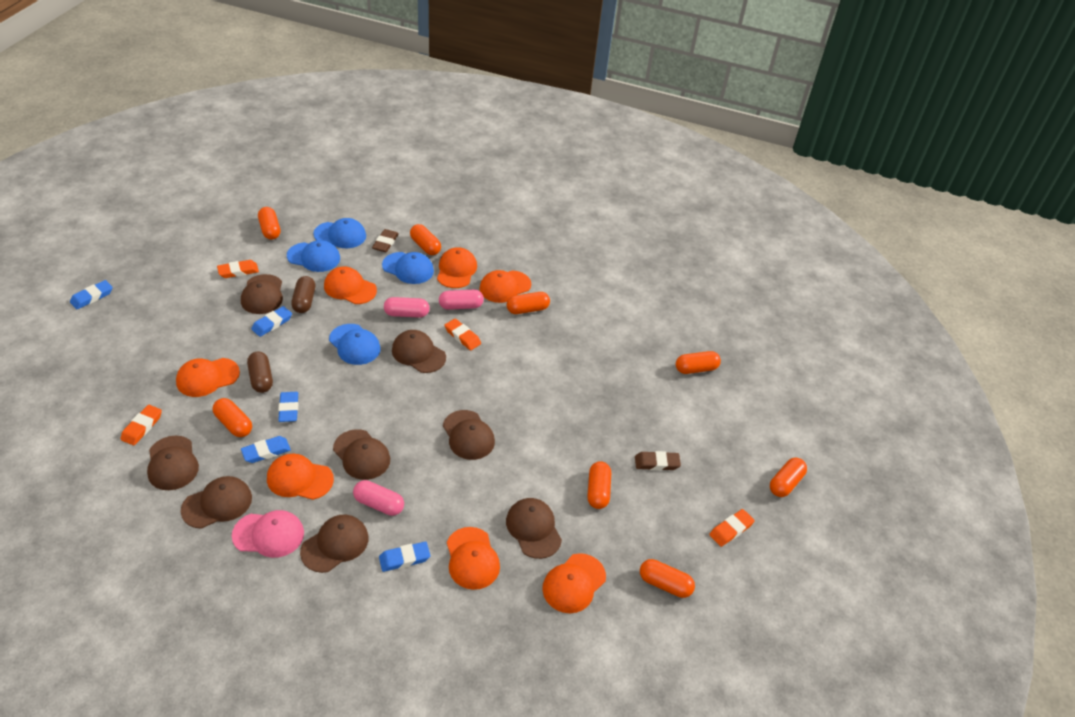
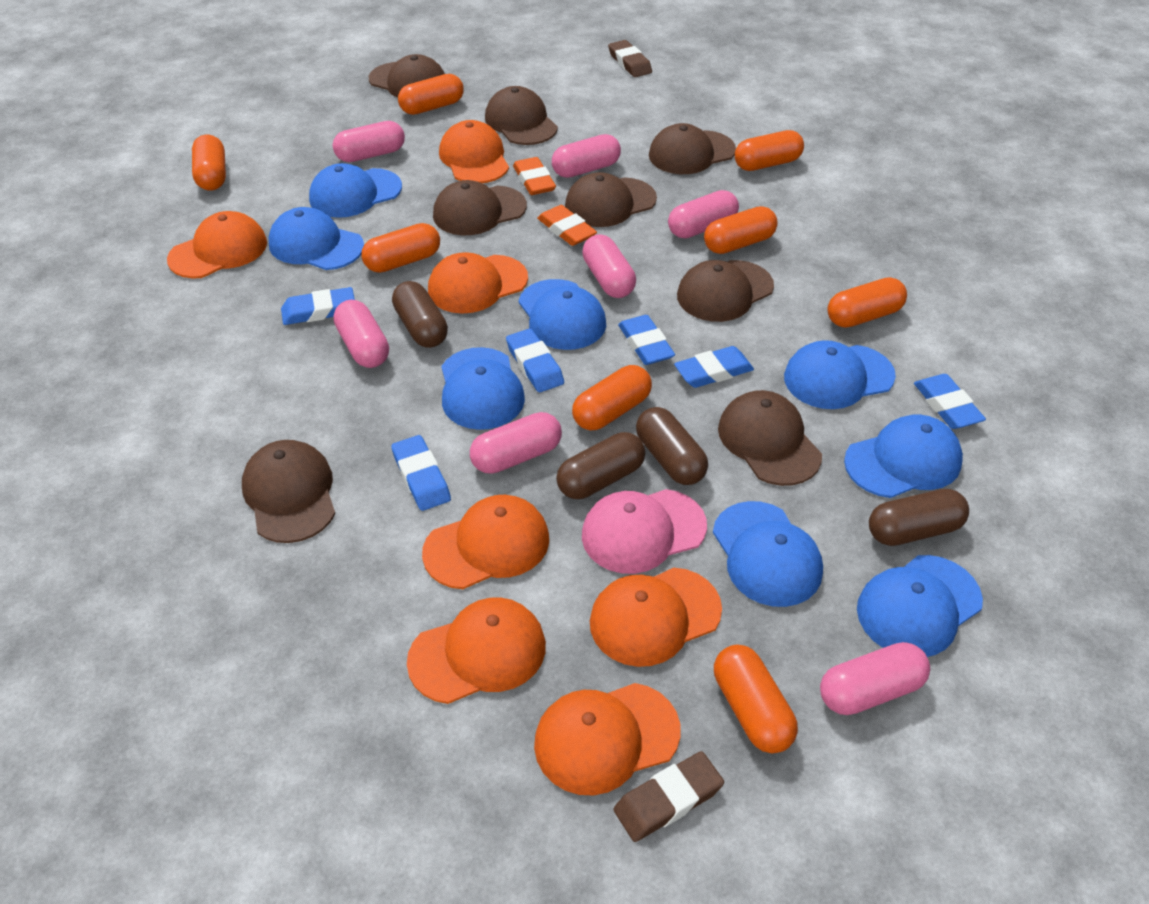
blue cap: [287,240,340,272] [313,218,366,248] [329,324,381,365] [382,252,434,284] = 4 -> [269,207,364,270] [309,163,402,218] [441,347,525,430] [519,279,606,350] [713,501,823,607] [784,340,896,409] [844,415,963,498] [857,555,983,657] = 8
blue eraser: [70,280,113,309] [241,436,291,463] [251,306,292,337] [278,392,298,422] [379,542,430,572] = 5 -> [281,287,355,325] [391,435,451,511] [506,329,564,392] [618,315,675,365] [674,346,754,388] [914,374,986,429] = 6
brown capsule: [247,352,273,393] [291,276,315,313] = 2 -> [392,281,448,348] [556,432,645,499] [636,407,708,485] [869,489,969,546] = 4
orange eraser: [121,405,162,445] [217,260,259,278] [445,318,481,350] [709,509,755,547] = 4 -> [513,157,556,195] [537,205,597,246] = 2
pink capsule: [353,480,404,516] [384,297,430,318] [439,290,484,310] = 3 -> [333,121,405,162] [334,300,389,368] [470,412,562,474] [552,134,621,178] [582,234,636,298] [668,190,739,239] [820,642,930,715] = 7

